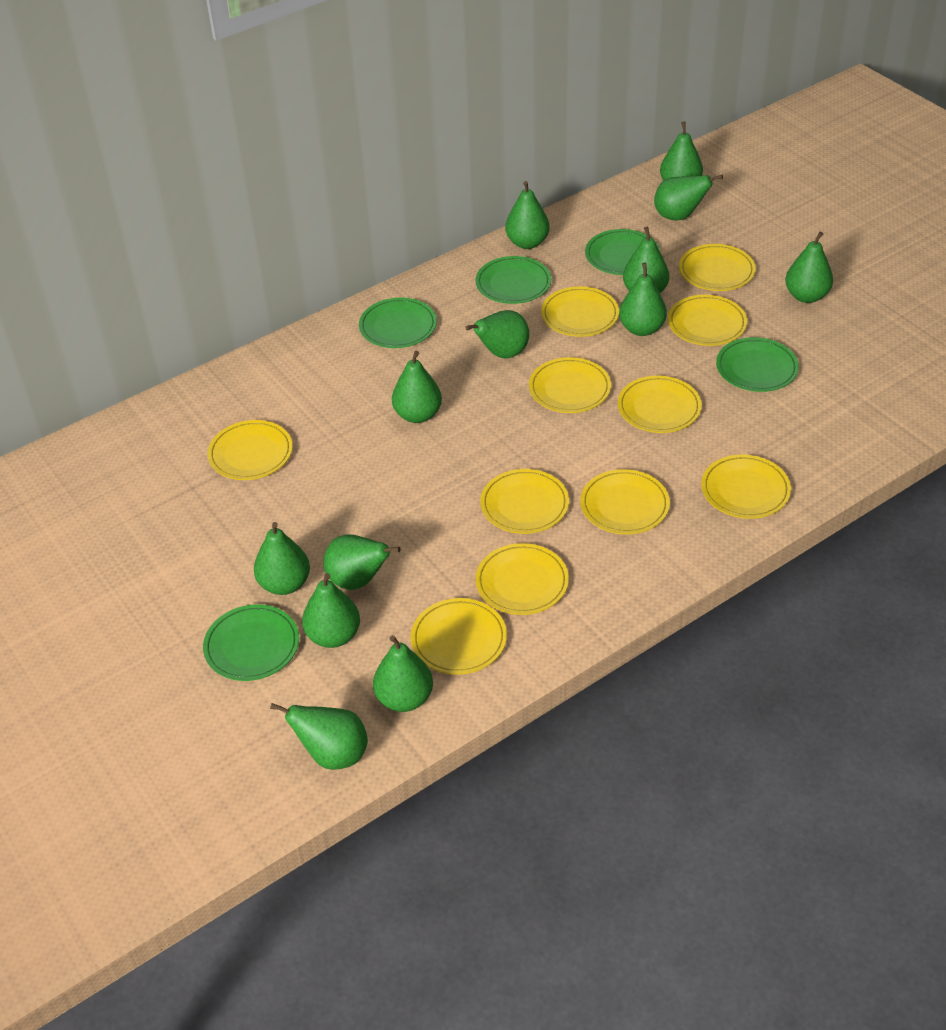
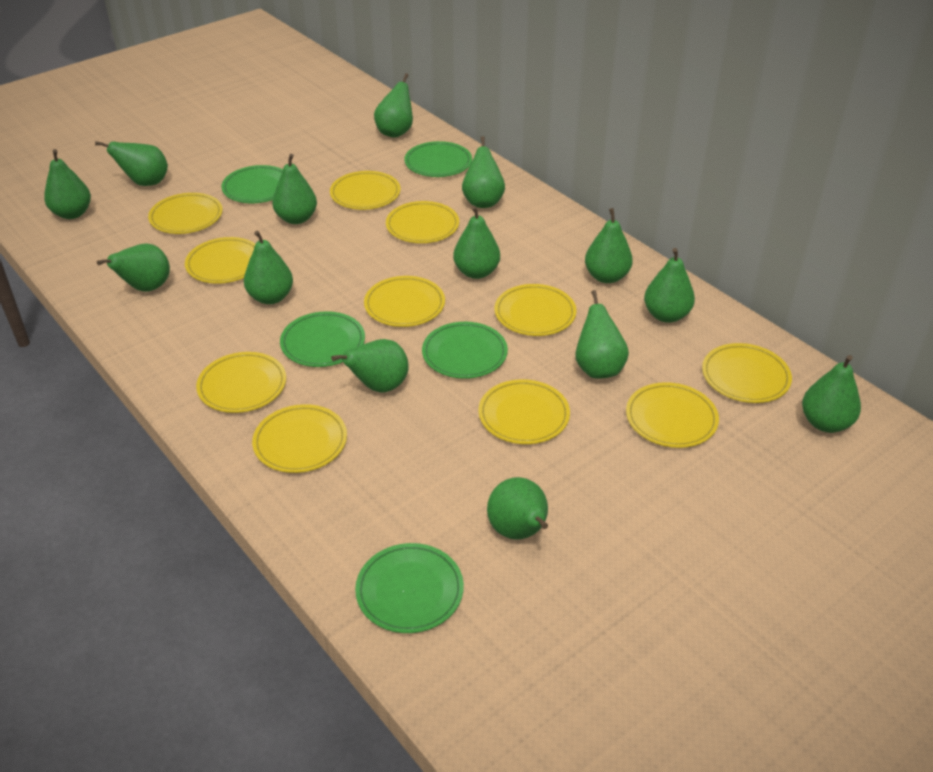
green pear: [254,522,310,595] [270,703,368,770] [302,573,360,648] [323,534,400,590] [373,635,433,712] [392,351,442,423] [465,310,529,358] [505,181,550,249] [619,263,667,336] [623,227,669,293] [654,175,723,221] [660,121,703,181] [785,232,833,303] = 13 -> [44,149,91,219] [95,141,168,186] [97,243,170,292] [244,231,293,304] [272,154,317,224] [331,339,409,393] [374,73,413,138] [453,206,500,279] [462,136,505,208] [487,477,548,540] [575,290,629,379] [585,208,633,283] [644,248,695,323] [802,355,861,433] = 14

